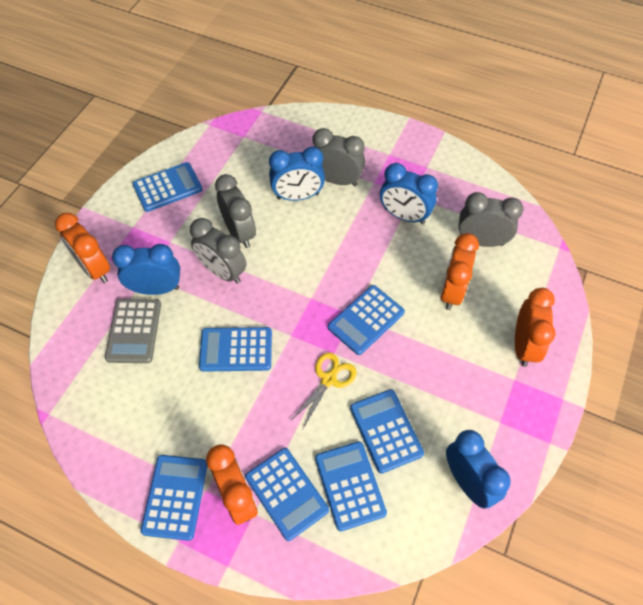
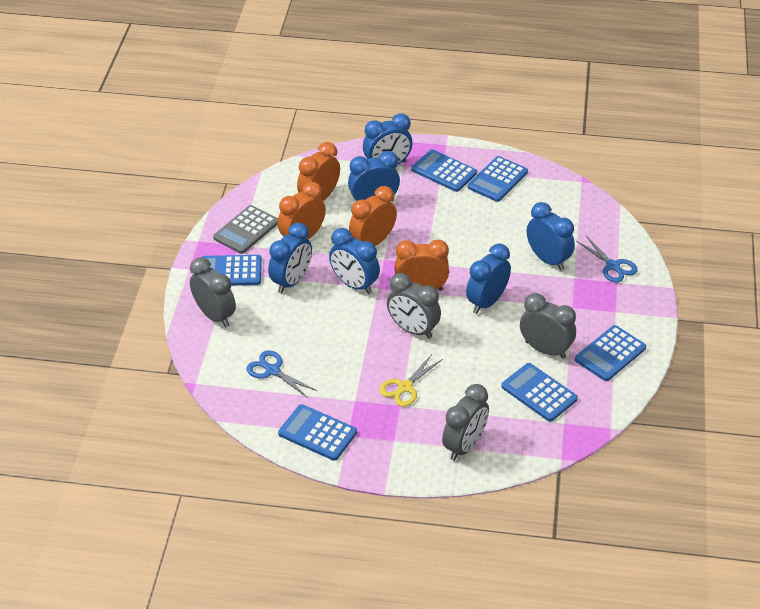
blue calculator: [132,162,203,212] [140,455,207,541] [199,327,272,372] [245,448,329,541] [315,441,387,532] [328,285,405,355] [350,389,424,474] = 7 -> [202,255,262,286] [278,404,357,461] [411,149,477,192] [468,156,528,202] [501,363,578,422] [575,325,646,381] = 6
blue clock: [112,244,180,295] [269,147,325,201] [380,163,438,224] [446,430,511,508] = 4 -> [268,223,312,293] [329,228,380,294] [348,151,400,201] [363,113,412,165] [466,243,511,314] [527,202,575,270] = 6
blue scissors: none = 0 -> [246,350,317,398] [576,236,638,283] = 2

